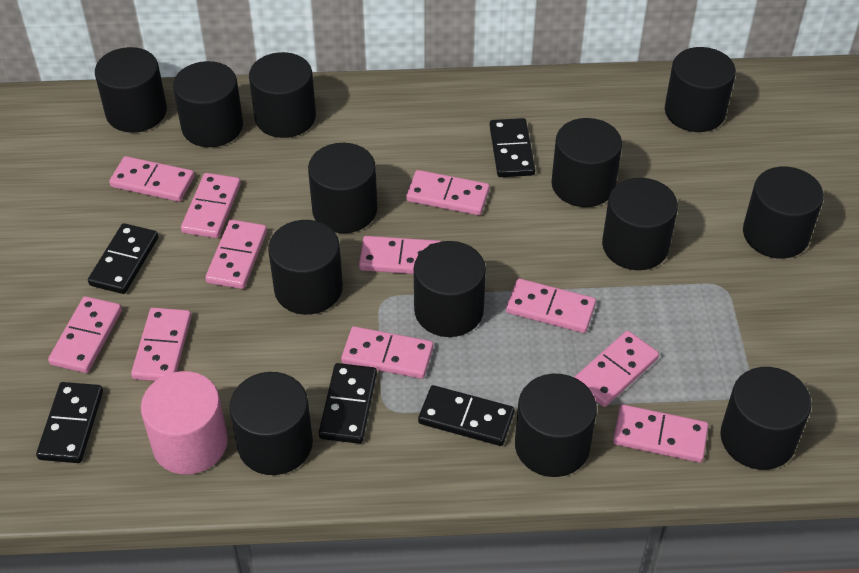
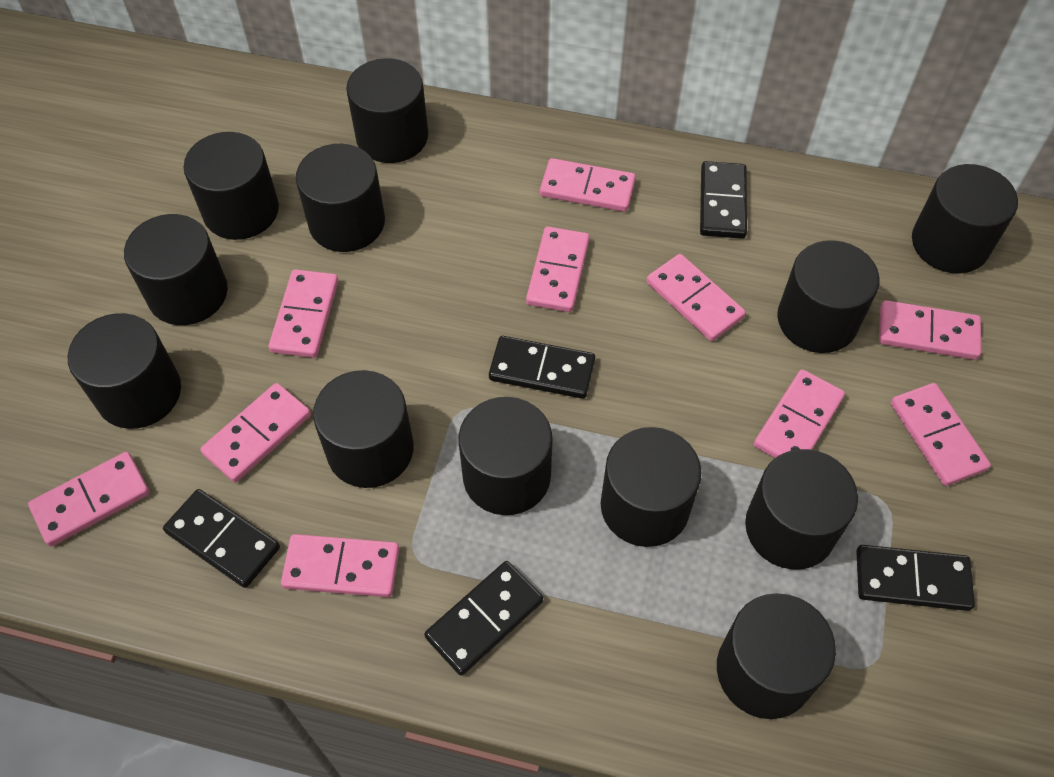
black cylinder: [95,47,167,133] [173,61,243,147] [229,372,313,475] [249,52,316,138] [268,220,343,315] [308,143,377,233] [414,241,486,337] [515,374,597,477] [551,118,622,207] [602,178,678,270] [665,47,736,132] [720,367,811,470] [743,167,824,258] = 13 -> [68,313,181,429] [124,214,228,325] [184,132,279,240] [296,144,385,252] [313,370,413,488] [346,58,428,163] [459,397,553,515] [601,427,702,547] [717,593,836,719] [745,449,858,570] [777,240,879,353] [912,164,1018,273] = 12
pink cylinder: [141,371,228,475] = 1 -> none = 0
pink domino: [48,296,122,373] [109,156,194,202] [131,308,191,381] [181,173,241,238] [205,220,267,289] [341,326,433,379] [359,236,442,274] [406,170,490,215] [506,279,596,333] [574,331,659,407] [613,405,708,463] = 11 -> [28,452,150,547] [200,383,311,483] [269,269,339,358] [281,534,399,597] [526,227,590,312] [540,158,636,212] [647,254,746,341] [754,369,845,458] [879,300,981,360] [891,383,991,486] = 10

